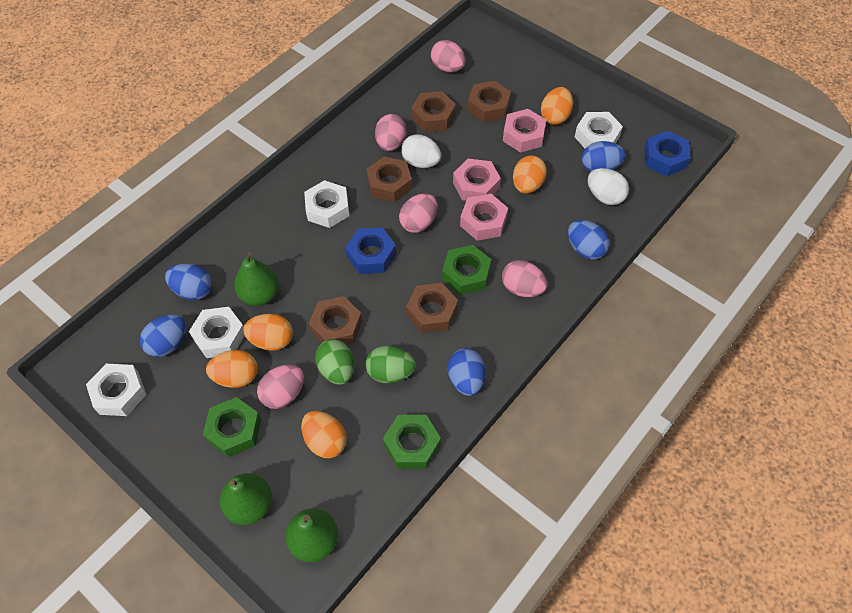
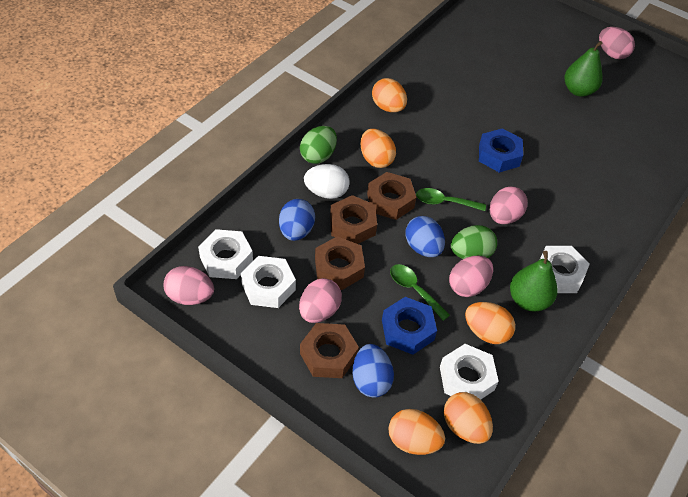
blue egg: [140,315,186,357] [165,264,212,300] [448,348,486,396] [568,220,609,260] [582,141,625,172] = 5 -> [279,199,315,241] [352,344,394,398] [405,216,445,257] = 3
brown nut: [309,296,362,345] [366,156,412,202] [406,283,458,333] [411,91,456,132] [468,81,511,122] = 5 -> [300,323,359,378] [315,236,365,290] [330,195,377,244] [367,172,416,220] = 4
green nut: [203,397,261,457] [383,415,441,469] [442,245,491,295] = 3 -> none = 0
green pear: [220,473,272,525] [234,252,279,306] [285,509,338,562] = 3 -> [510,251,557,312] [564,41,603,97] = 2
green spoon: none = 0 -> [390,264,450,321] [416,188,486,211] = 2
pink nut: [453,159,501,201] [460,194,508,241] [503,109,546,152] = 3 -> none = 0
white egg: [401,134,441,168] [588,168,629,205] = 2 -> [304,164,350,199] = 1

